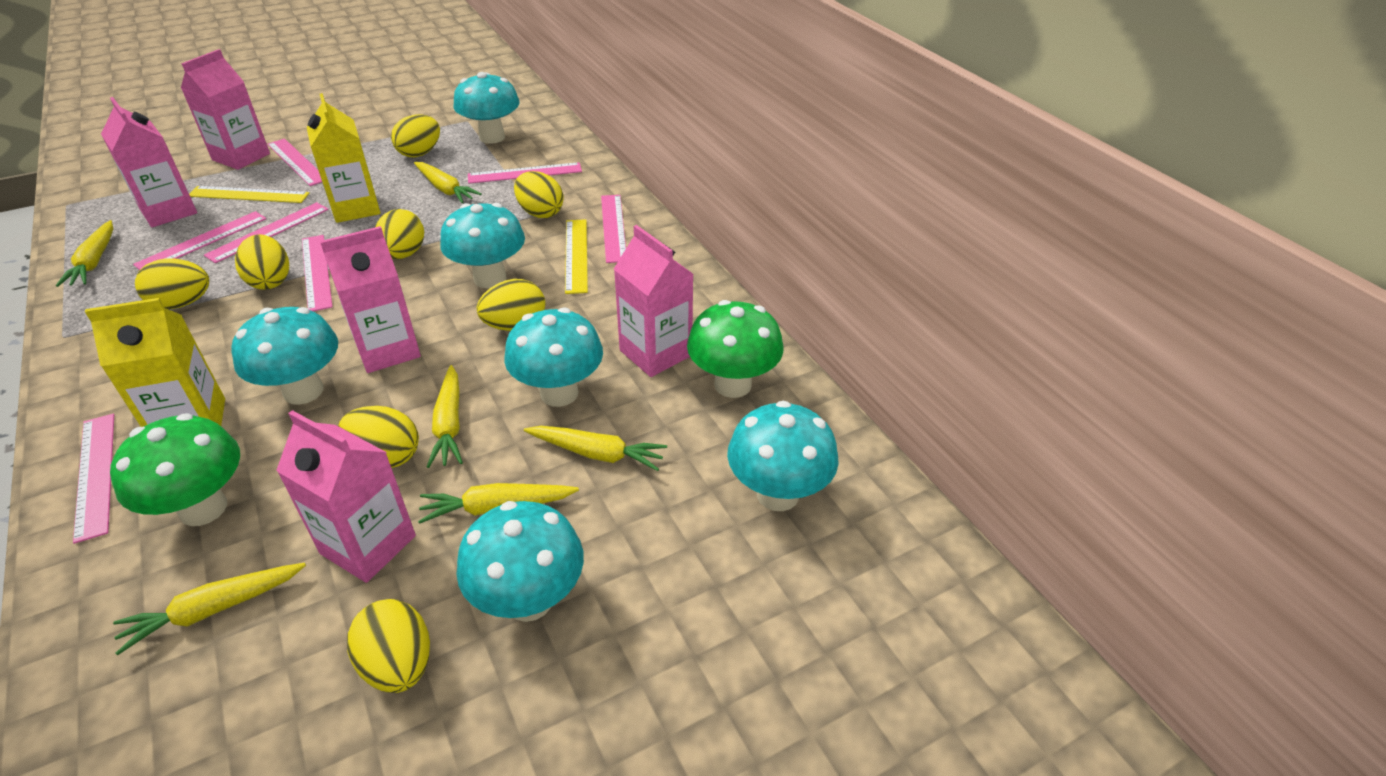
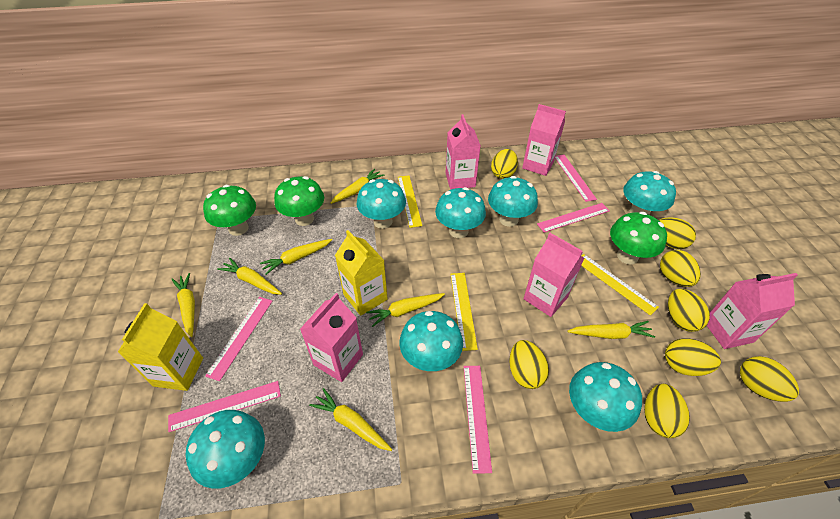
green mushroom: [110,413,240,526] [687,300,783,398] = 2 -> [203,185,256,236] [274,176,324,226] [610,212,667,265] = 3
pink ruler: [73,414,114,544] [133,211,266,270] [204,202,329,263] [267,139,322,186] [302,235,333,311] [468,162,582,184] [601,195,626,263] = 7 -> [168,381,281,432] [205,297,272,381] [464,366,492,474] [537,203,610,233] [555,155,597,202] = 5
turquoise mushroom: [231,307,338,405] [440,203,525,288] [453,72,520,144] [456,501,584,622] [504,308,603,407] [727,401,839,511] = 6 -> [186,410,265,489] [357,179,406,229] [399,311,463,371] [435,187,486,238] [488,176,538,227] [569,362,642,432] [623,171,676,215] = 7
yellow carrot: [56,220,113,287] [113,563,306,655] [414,162,482,203] [418,483,579,524] [427,365,463,468] [524,426,667,471] = 6 -> [171,273,195,337] [217,258,282,295] [260,239,332,275] [309,388,393,451] [331,169,384,204] [366,293,445,327] [568,321,655,339] = 7
yellow ruler: [189,186,310,203] [565,219,588,294] = 2 -> [398,175,422,228] [450,273,478,351] [581,254,659,316] = 3

